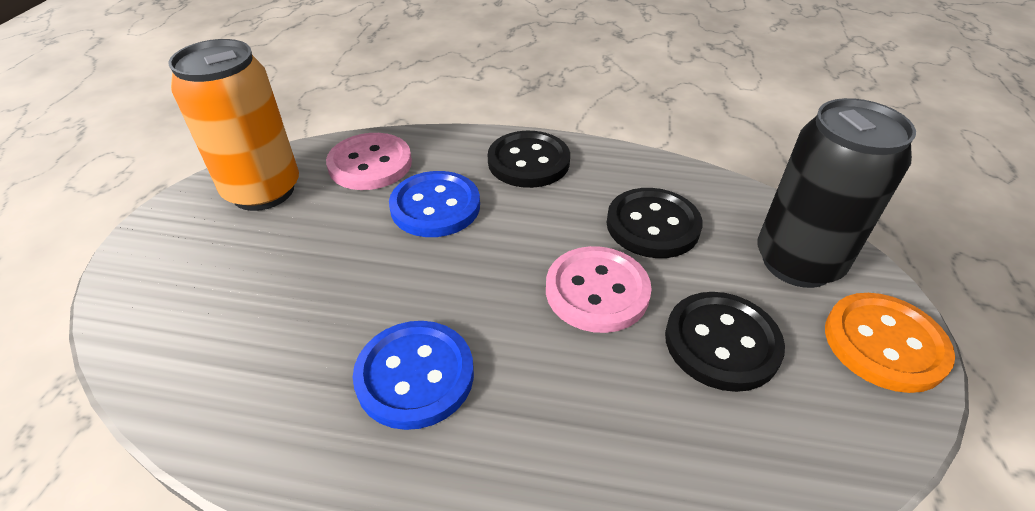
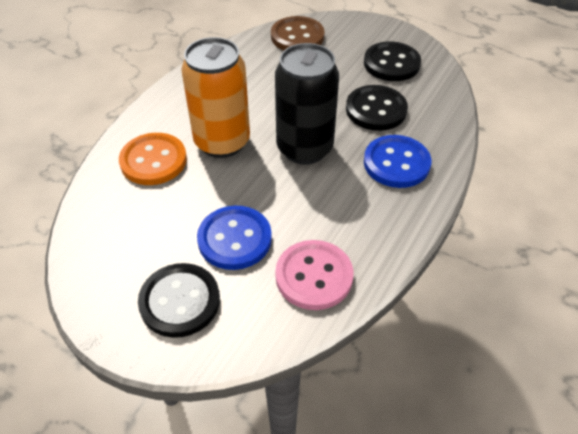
brown button: none = 0 -> [271,16,325,50] = 1
pink button: [326,133,412,190] [546,246,652,333] = 2 -> [275,240,354,310] = 1

